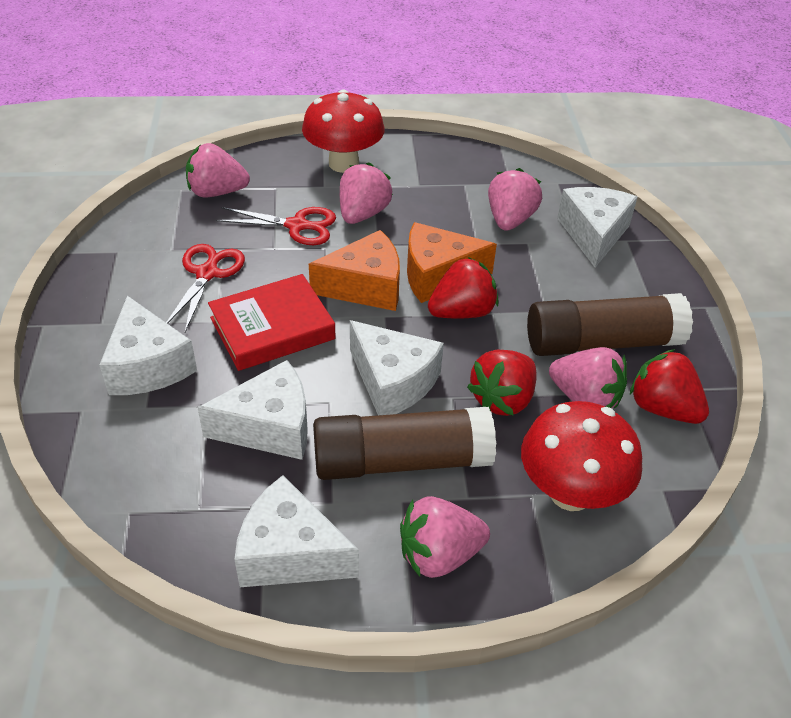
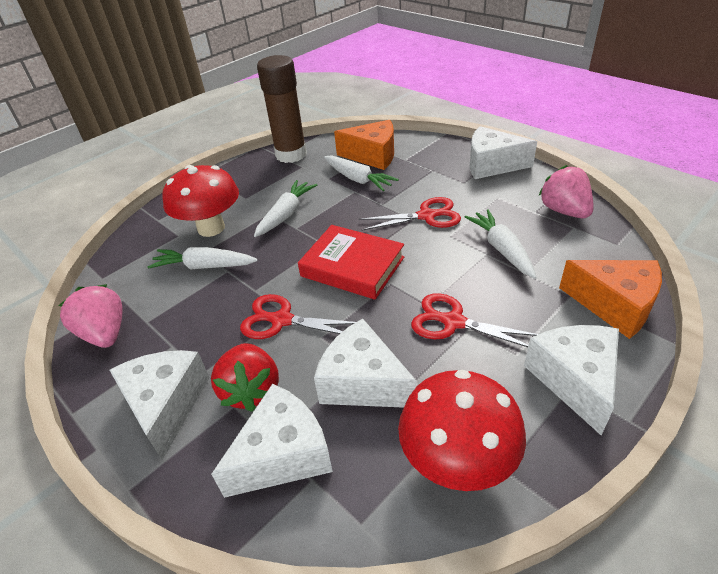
brown glue stick: [313,407,496,480] [527,293,693,356] = 2 -> [257,55,307,163] = 1
pink strawberry: [186,143,250,197] [340,162,393,224] [400,496,490,578] [488,168,542,231] [549,347,627,409] = 5 -> [58,284,123,348] [539,165,594,218] = 2
red scissors: [166,244,245,332] [216,207,336,245] = 2 -> [240,294,356,339] [359,197,461,231] [411,293,539,347] = 3
red strawberry: [428,257,499,318] [467,350,537,416] [630,349,709,424] = 3 -> [211,343,279,412] = 1
white carrot: none = 0 -> [148,247,258,269] [254,180,317,237] [324,155,399,191] [465,209,537,279] = 4

